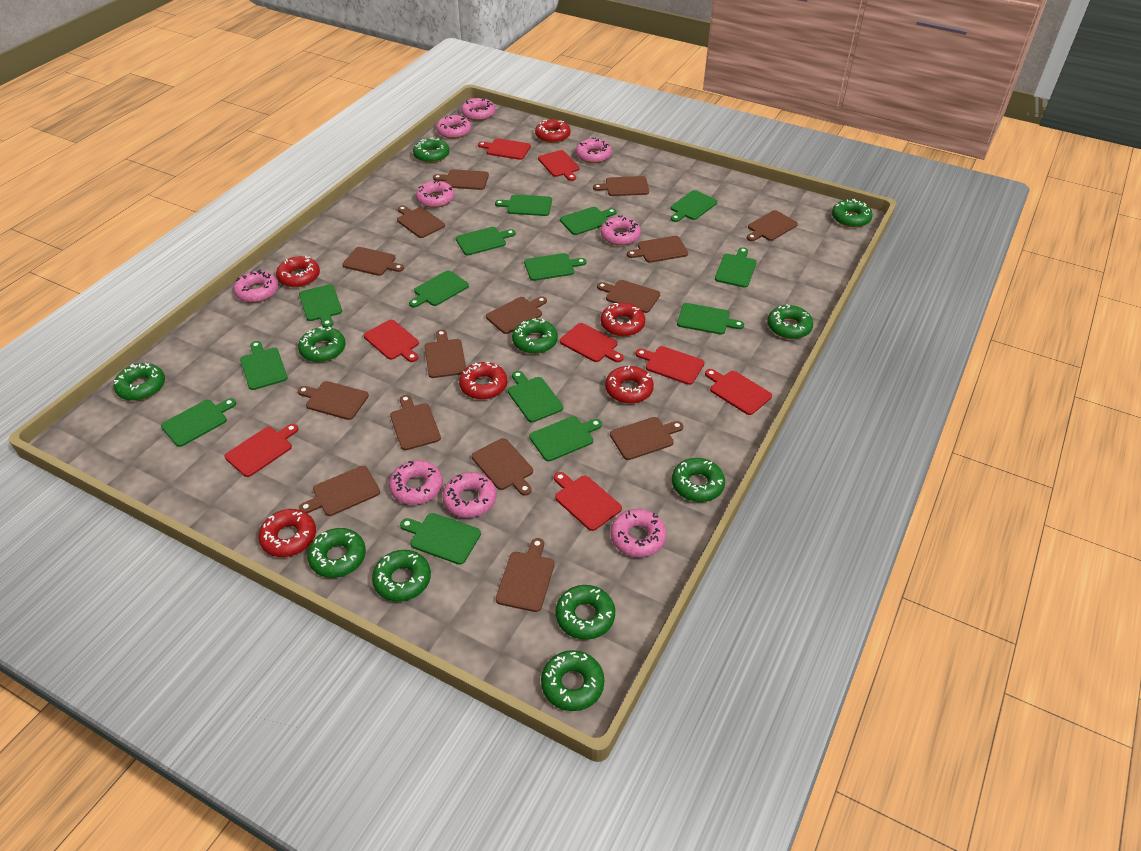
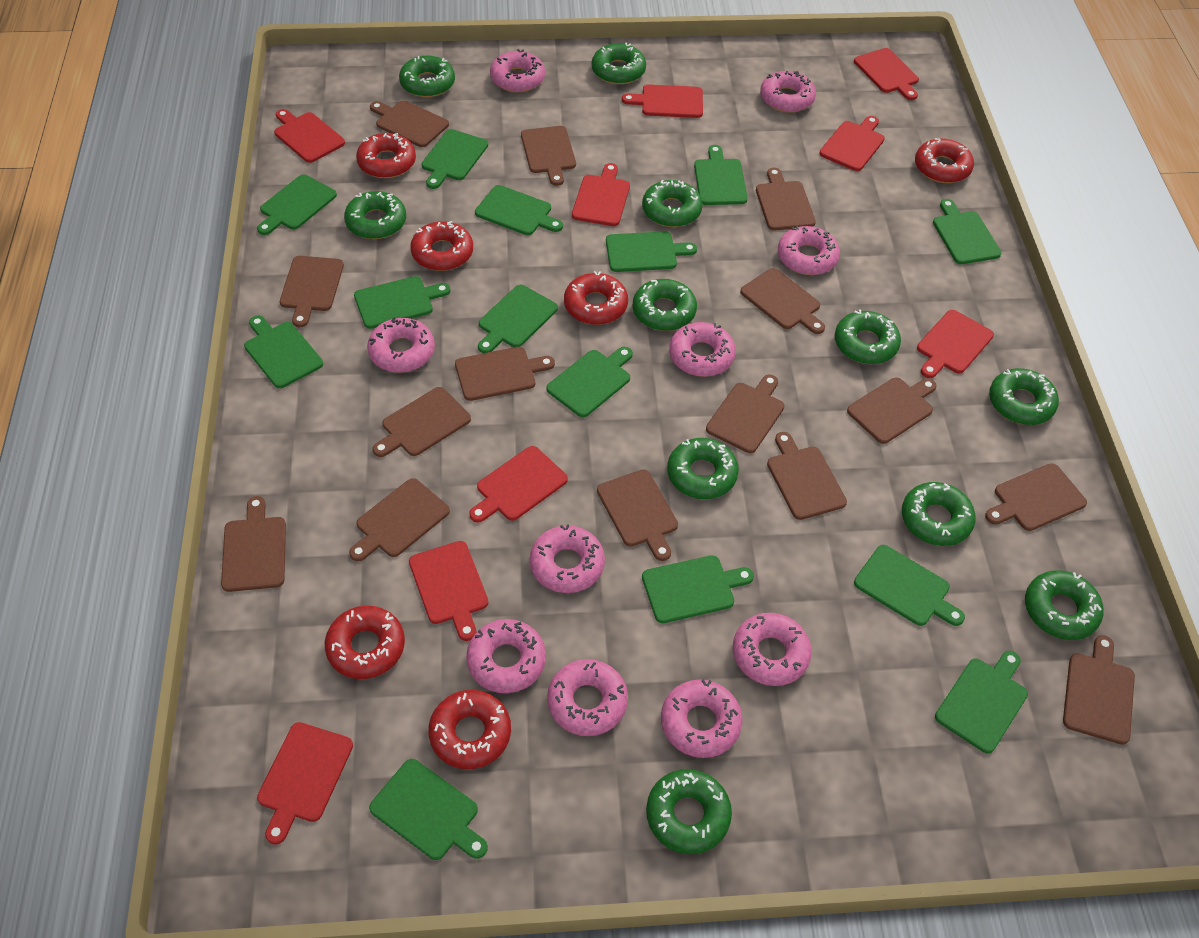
pink donut: [234,270,279,303] [389,460,443,505] [416,180,455,208] [436,115,471,139] [442,472,496,518] [461,97,496,121] [576,137,612,163] [600,215,641,246] [610,509,666,557] = 9 -> [367,318,435,373] [466,619,546,693] [490,49,545,92] [530,524,605,593] [547,659,628,736] [661,679,743,758] [669,322,736,377] [733,613,812,686] [760,71,816,113] [778,226,840,275] = 10
red cutting board: [225,424,298,477] [364,320,419,362] [478,138,531,160] [538,150,579,181] [554,472,622,531] [560,323,623,362] [636,346,705,385] [705,369,772,415] = 8 -> [257,722,353,845] [274,109,345,163] [409,541,488,641] [469,446,568,523] [572,163,630,226] [622,84,703,118] [819,116,885,171] [854,48,919,100] [917,310,994,378] = 9

